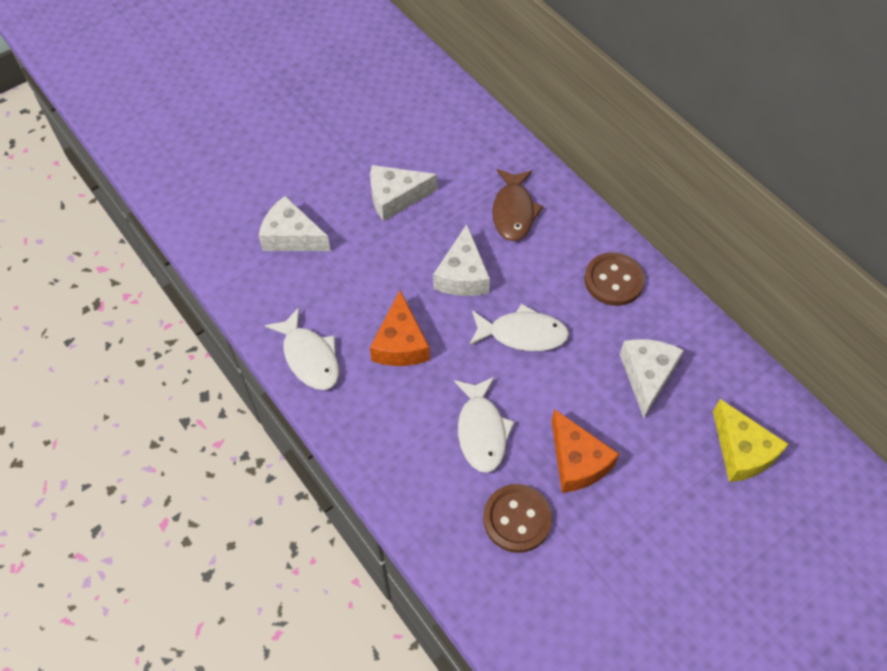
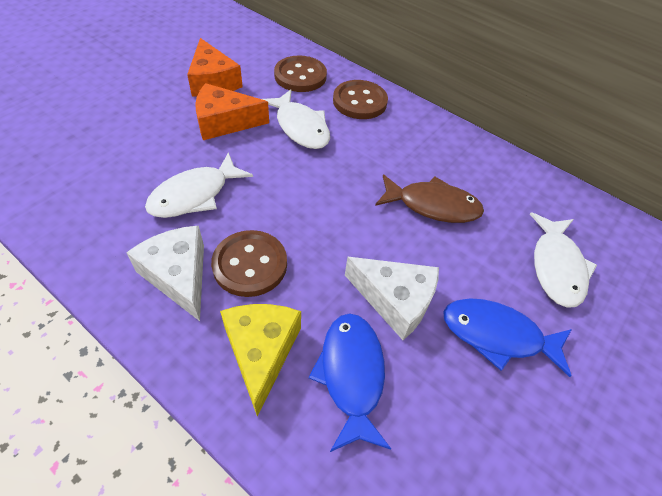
blue fish: none = 0 -> [308,313,391,452] [443,298,572,377] = 2
brown button: [483,484,552,553] [584,252,645,306] = 2 -> [211,230,287,297] [274,55,327,92] [333,80,388,119] = 3
white cheese: [258,196,331,251] [370,165,437,221] [433,224,490,296] [620,339,684,418] = 4 -> [126,225,204,321] [345,257,439,340] = 2

